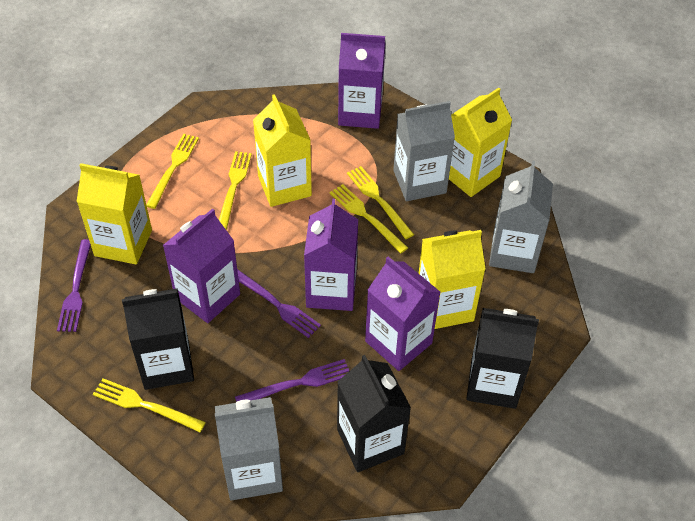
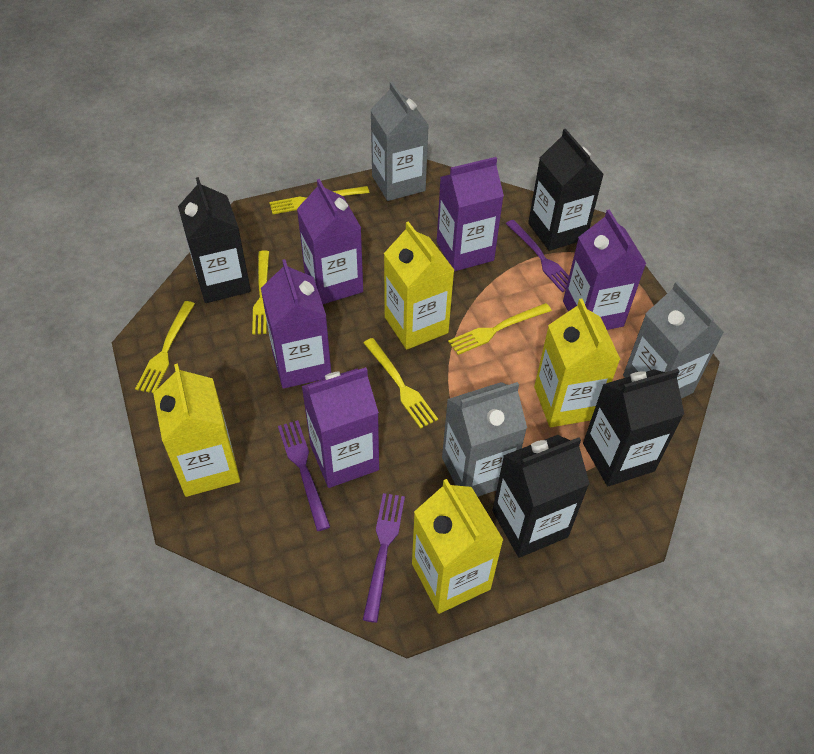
black carton: [122,288,194,390] [337,355,411,472] [466,308,539,409] = 3 -> [178,177,251,303] [492,435,590,558] [528,129,604,251] [583,369,684,486] = 4
purple carton: [163,208,240,323] [304,199,358,311] [338,33,386,129] [365,256,440,371] = 4 -> [261,259,331,389] [297,179,363,304] [302,367,379,488] [437,157,504,271] [563,209,647,330] = 5

